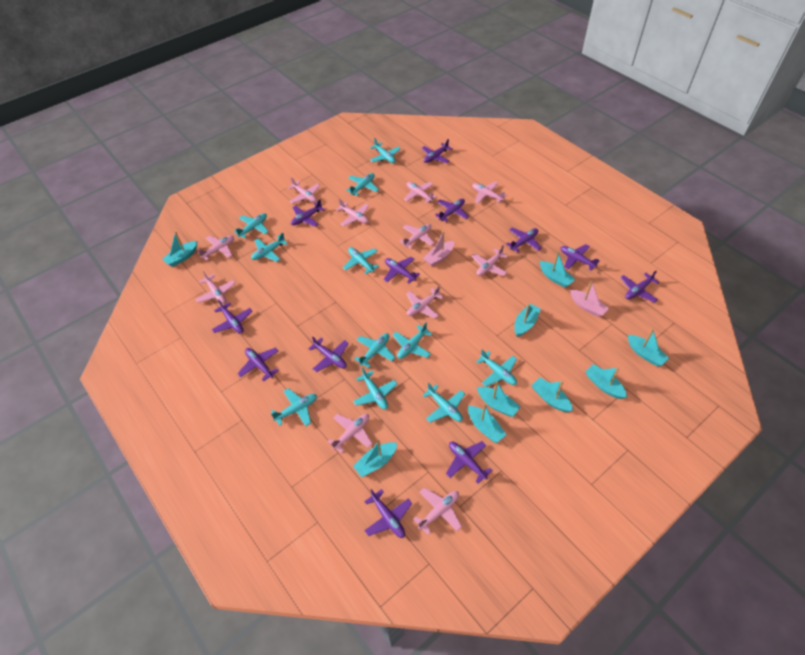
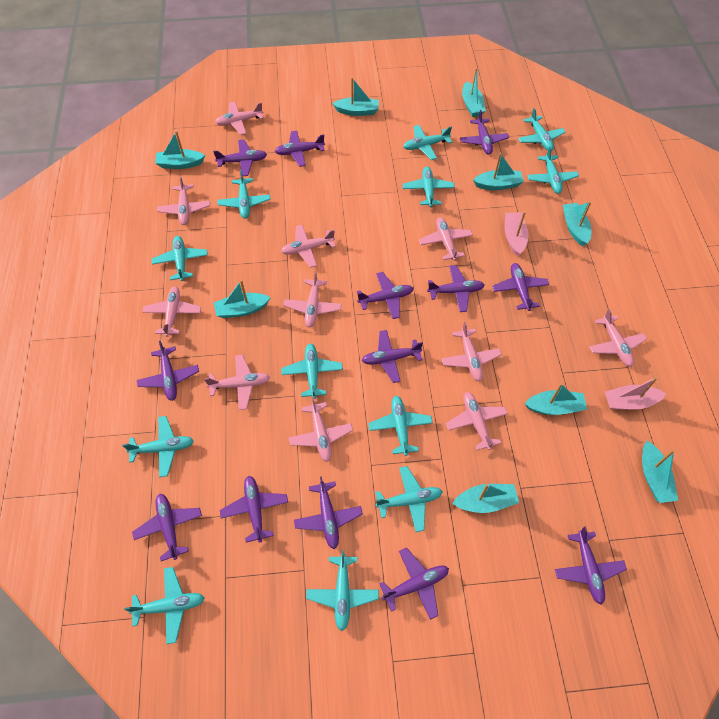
purple plane: [212,300,252,334] [237,348,279,382] [291,199,325,227] [308,336,349,372] [364,489,412,538] [383,257,420,283] [422,139,452,163] [435,199,469,222] [446,441,493,483] [506,228,542,252] [561,244,599,270] [620,271,660,303] = 12 -> [132,494,202,561] [137,341,199,401] [213,139,267,176] [220,476,288,543] [275,131,325,167] [294,476,363,549] [357,272,414,319] [362,330,423,383] [379,548,449,620] [427,265,485,312] [460,110,509,155] [492,263,549,311] [555,526,627,605] = 13
turquoise plane: [234,213,269,239] [251,233,288,262] [271,388,317,426] [343,247,379,274] [346,173,379,196] [353,368,397,410] [355,333,395,368] [370,138,400,163] [393,322,432,359] [422,383,465,423] [476,349,517,387] = 11 -> [122,416,194,477] [124,567,205,644] [152,236,208,281] [218,170,270,219] [281,344,343,399] [306,550,379,631] [368,396,433,456] [375,466,443,532] [403,125,452,160] [403,167,455,207] [518,108,566,151] [527,146,579,194] = 12

